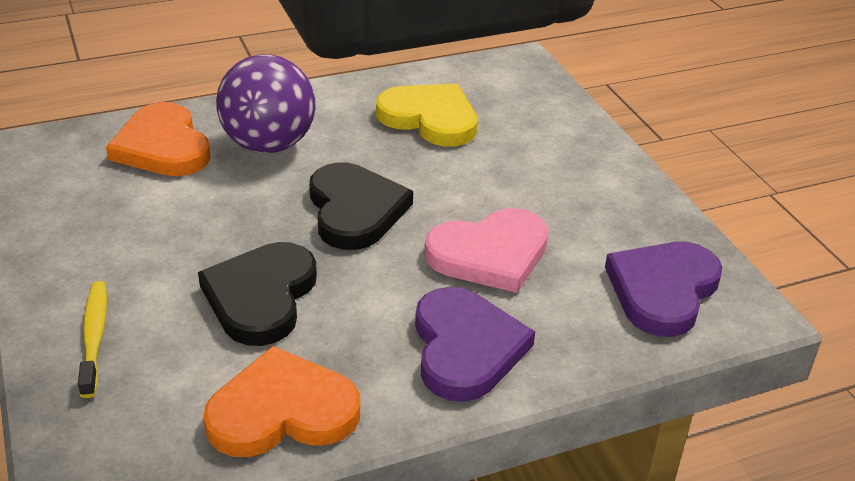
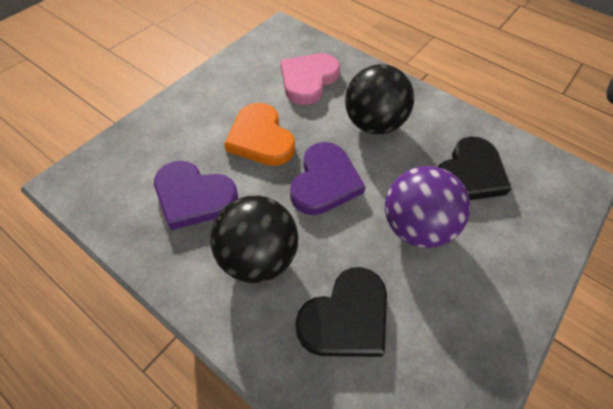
black ball: none = 0 -> [210,196,298,283] [345,64,414,134] = 2
orange heart: [106,102,211,176] [203,346,360,457] = 2 -> [224,103,295,166] = 1
yellow heart: [376,83,477,146] = 1 -> none = 0
yellow toothbrush: [78,281,107,398] = 1 -> none = 0

